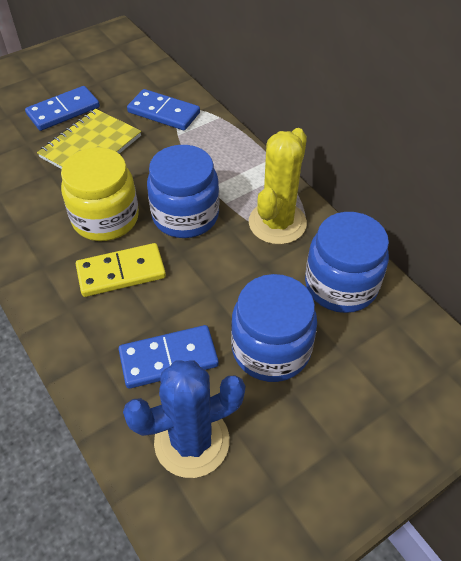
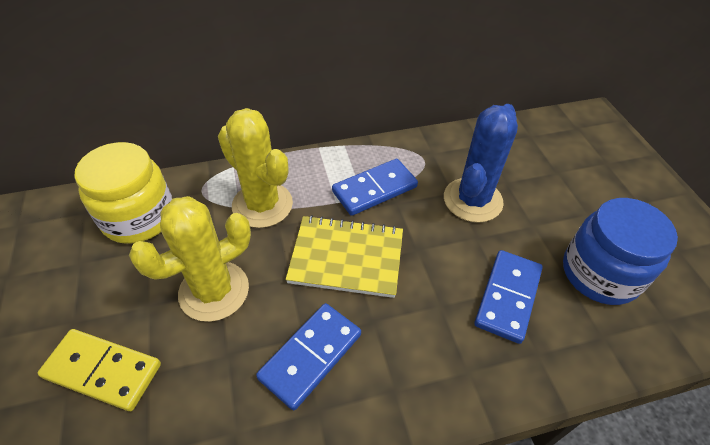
blue jar: [147,145,219,238] [231,274,317,382] [305,212,389,313] = 3 -> [563,198,678,305] = 1
yellow cactus: [249,128,307,244] = 1 -> [129,196,251,322] [218,108,293,228] = 2

